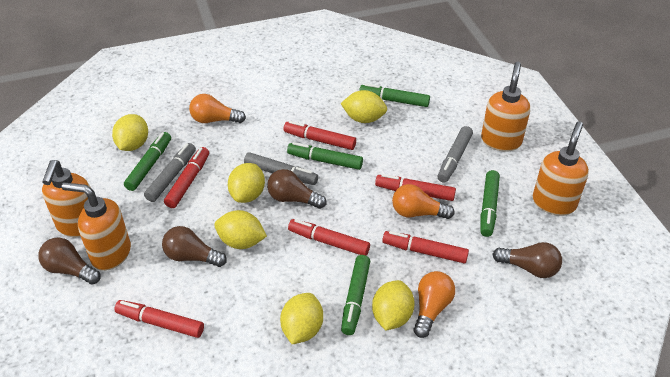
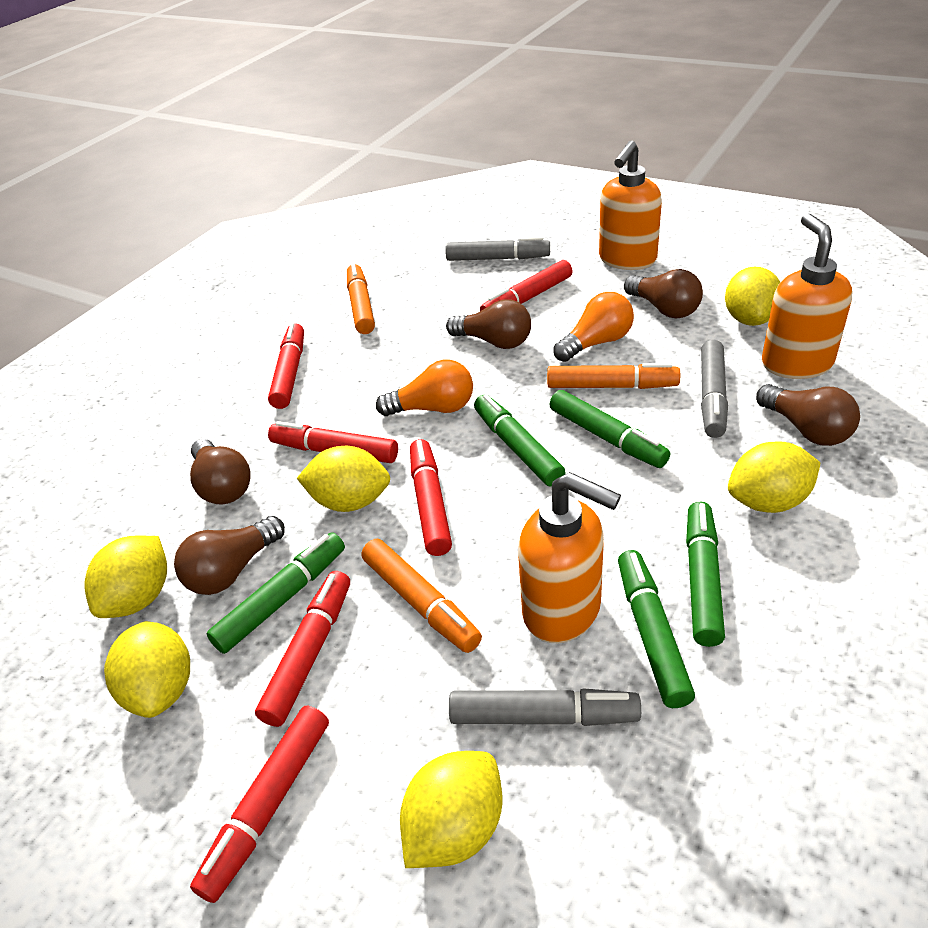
brown light bulb: [38,237,101,285] [162,226,227,267] [267,169,326,209] [492,242,562,278] = 4 -> [174,516,285,595] [190,439,251,505] [446,299,531,349] [624,269,703,319] [756,384,860,446] = 5
orange light bulb: [189,94,246,123] [392,184,455,219] [414,271,455,338] = 3 -> [376,359,473,416] [553,292,634,362] = 2
orange marker: none = 0 -> [347,263,375,334] [361,539,482,653] [547,363,680,389] = 3
orange soap dispenser: [42,160,91,237] [62,182,131,271] [481,62,530,152] [533,121,589,216] = 4 -> [518,472,621,643] [599,141,662,270] [762,213,852,379] = 3

